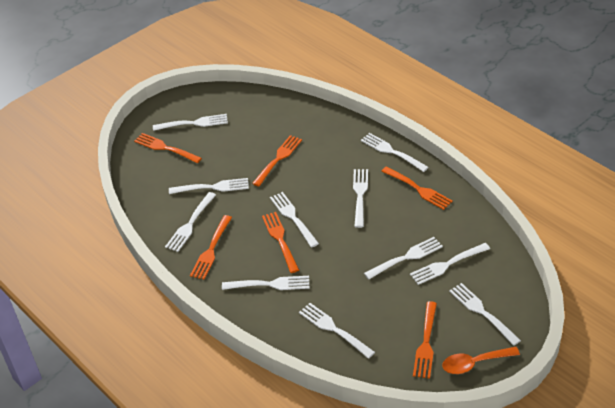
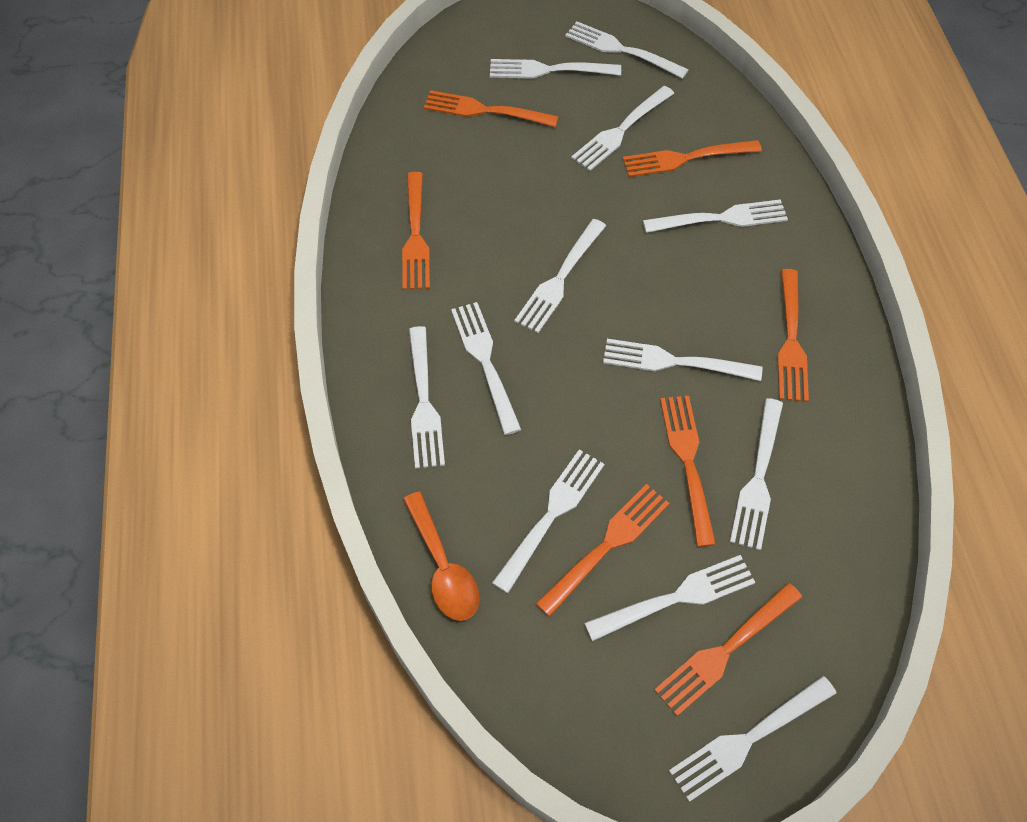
orange fork: [134,133,202,163] [190,215,232,279] [252,135,302,187] [262,212,299,273] [381,167,453,210] [413,301,437,379] = 6 -> [402,172,430,290] [424,90,559,127] [536,484,670,617] [623,140,762,177] [654,583,802,716] [660,396,716,547] [778,269,809,402] = 7
white fork: [153,114,228,131] [165,192,216,252] [169,178,249,194] [222,276,310,290] [270,192,319,247] [299,303,375,359] [353,169,368,228] [361,133,429,172] [364,237,443,279] [410,243,490,285] [449,283,521,346] = 11 -> [409,326,445,469] [451,302,521,435] [490,59,621,79] [492,449,605,593] [514,219,606,333] [565,21,689,79] [571,86,674,171] [584,555,756,641] [603,339,762,381] [643,199,788,233] [669,676,836,802] [730,398,783,550] = 12

